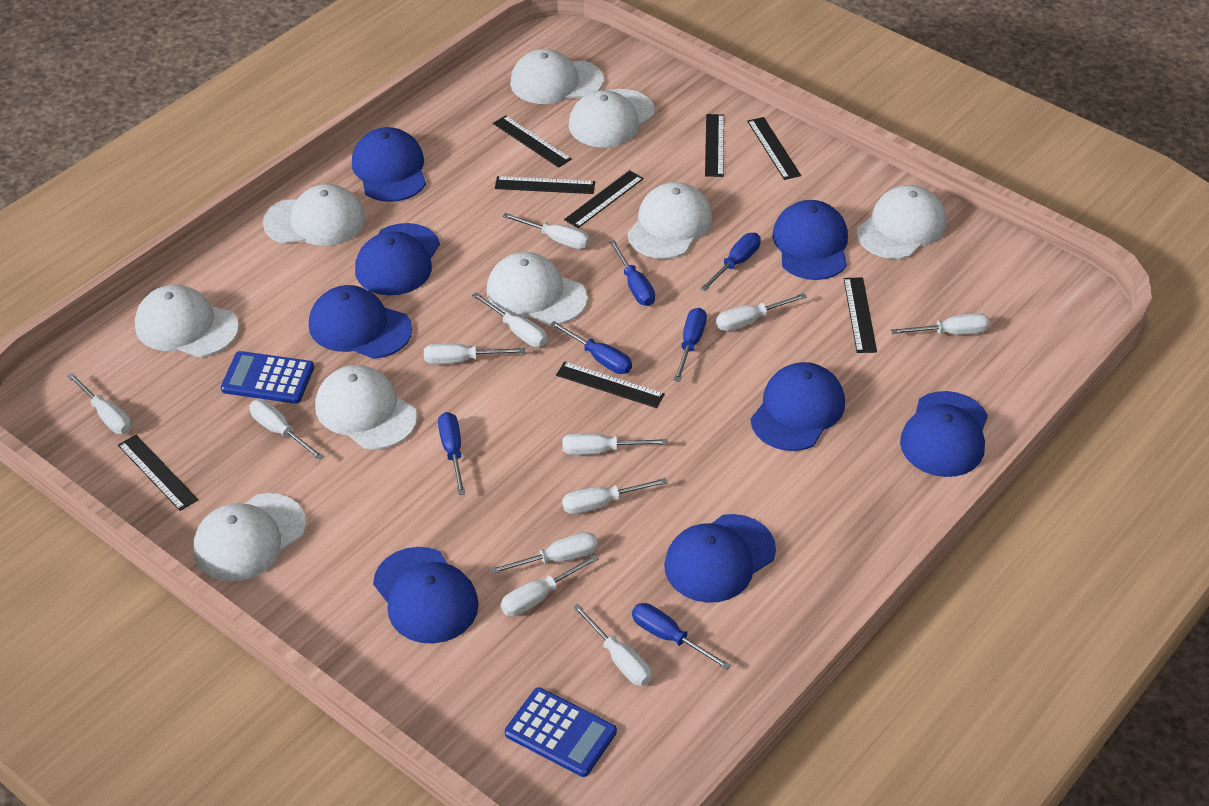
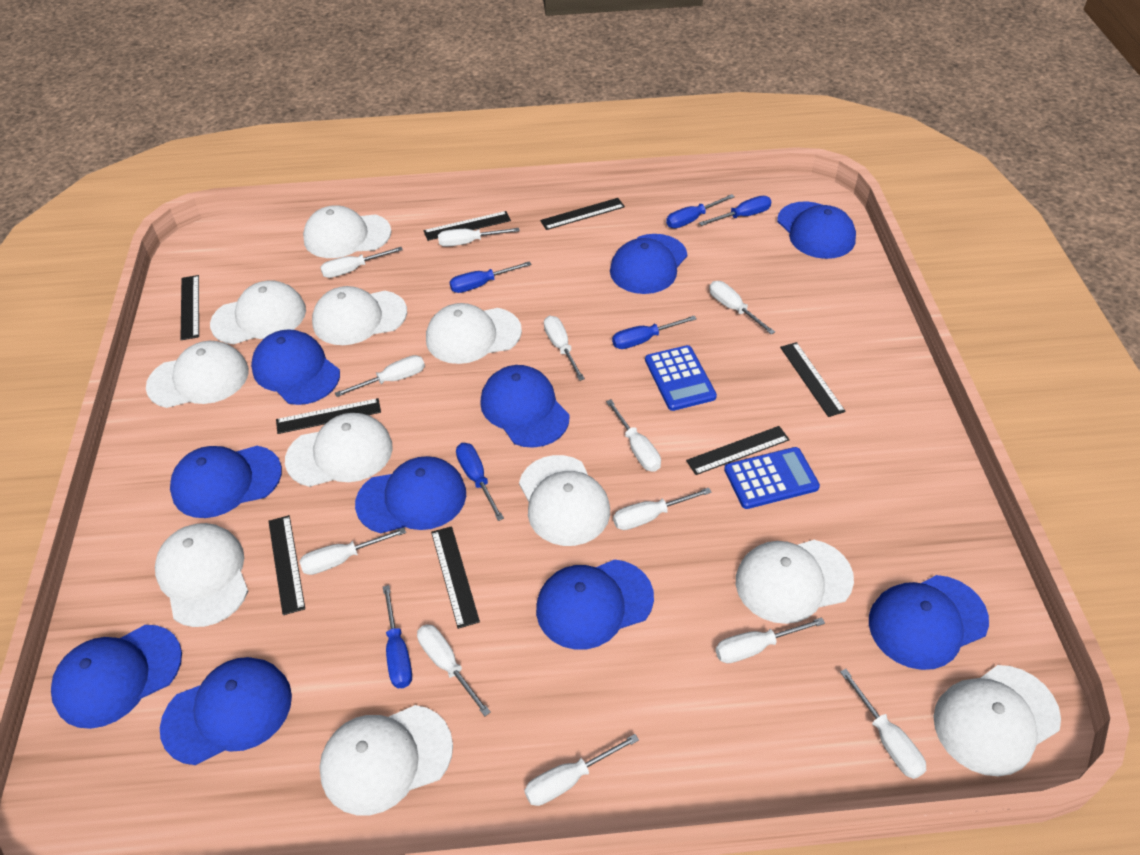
blue cap: [309,285,412,359] [352,127,426,202] [355,223,440,295] [373,547,479,644] [664,514,776,603] [750,362,845,451] [772,200,848,280] [900,391,988,477] = 8 -> [51,625,182,729] [160,657,292,765] [170,446,282,518] [251,329,340,405] [355,456,466,533] [480,365,570,448] [536,559,654,650] [610,234,687,294] [777,201,856,259] [869,575,989,670] = 10
white cap: [135,285,239,357] [193,493,306,582] [263,184,365,246] [315,365,417,450] [486,252,588,325] [510,49,604,104] [568,89,655,148] [627,182,712,259] [857,185,946,259] = 9 -> [146,341,249,408] [155,523,248,627] [210,280,306,344] [285,413,393,487] [303,205,392,258] [312,286,407,345] [319,705,453,815] [426,303,522,364] [519,455,610,546] [736,540,854,624] [933,665,1061,776] = 11

